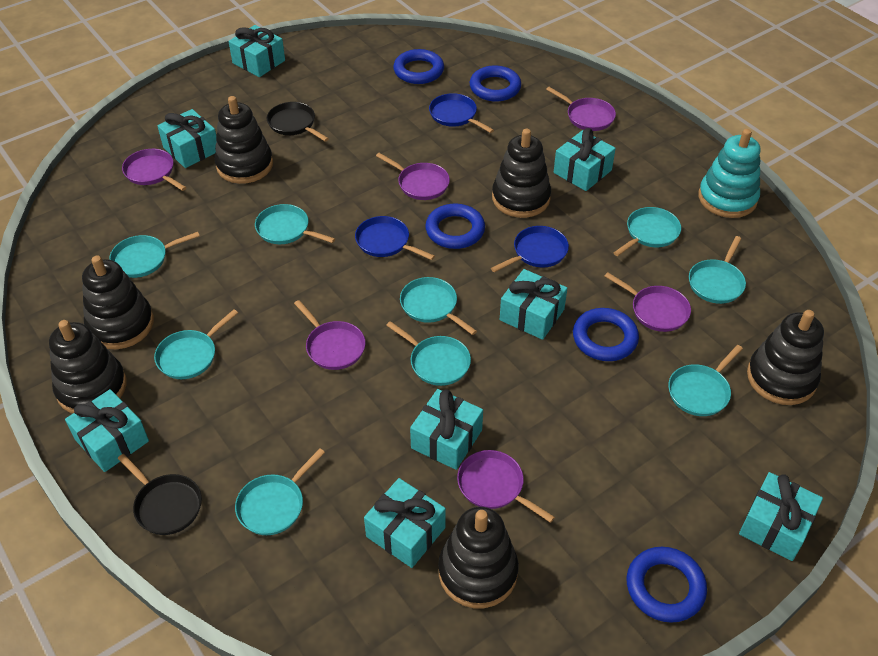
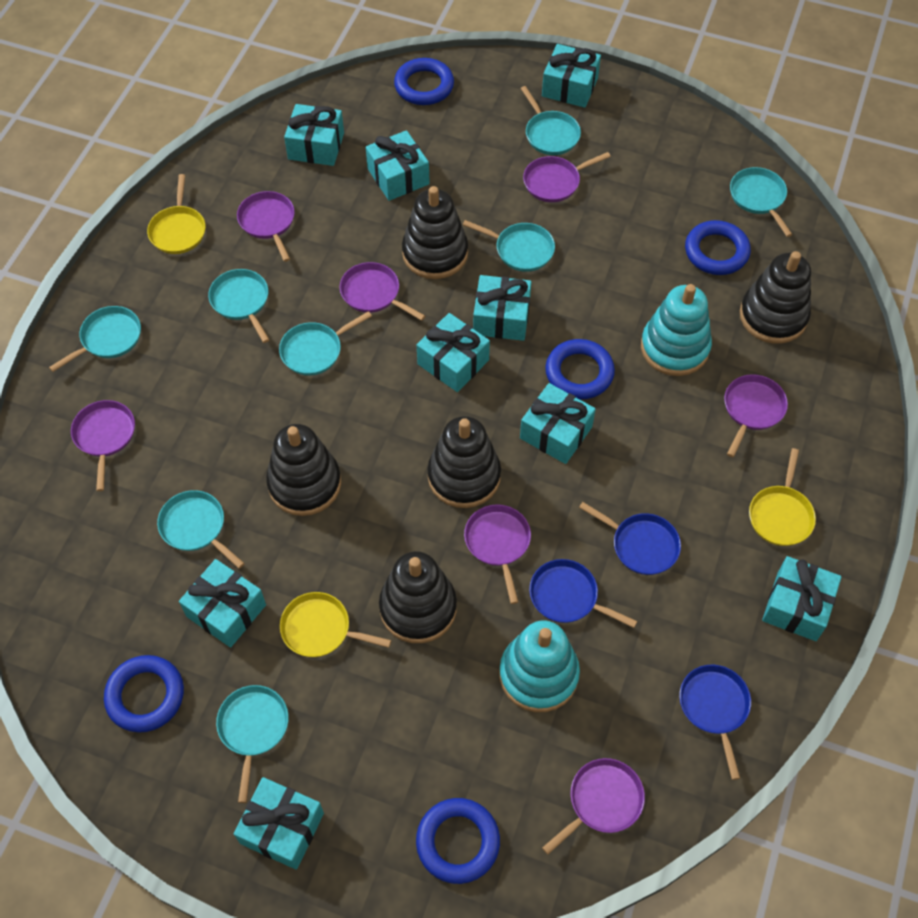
black pan: [118,454,202,535] [267,102,329,142] = 2 -> none = 0
black stacking toy: [49,320,127,414] [82,256,154,349] [214,96,273,184] [438,507,519,608] [492,129,551,218] [747,310,824,405] = 6 -> [266,424,341,516] [379,551,457,643] [402,186,468,279] [427,416,501,508] [740,251,811,344] = 5
purple pan: [122,149,187,191] [294,300,365,370] [376,153,450,200] [457,450,555,523] [546,87,616,131] [604,272,691,332] = 6 -> [71,400,135,491] [237,191,295,262] [340,262,425,321] [464,504,531,604] [523,152,611,202] [542,758,645,855] [724,374,788,457] = 7
turquoise gift: [65,389,149,472] [157,109,217,168] [229,25,285,77] [364,478,446,568] [410,389,483,470] [500,269,567,340] [554,128,616,191] [739,472,823,561] = 8 -> [179,559,266,648] [234,777,324,870] [284,104,344,166] [366,130,430,201] [417,313,490,392] [473,275,531,341] [520,383,596,464] [542,44,601,108] [762,556,842,641] = 9
turquoise pan: [109,232,199,278] [154,309,238,379] [235,449,325,535] [255,204,335,244] [386,321,471,386] [400,277,477,335] [614,207,681,256] [668,345,743,416] [689,236,746,304] = 9 -> [49,306,141,372] [157,490,245,569] [208,269,270,343] [216,685,289,803] [279,311,372,375] [463,220,555,272] [520,86,581,155] [730,167,793,237] = 8
turquoise stacking toy: [698,129,760,218] = 1 -> [499,620,580,712] [641,284,712,376] = 2
yellow pan: none = 0 -> [147,174,206,254] [280,592,391,657] [749,448,816,546] = 3

